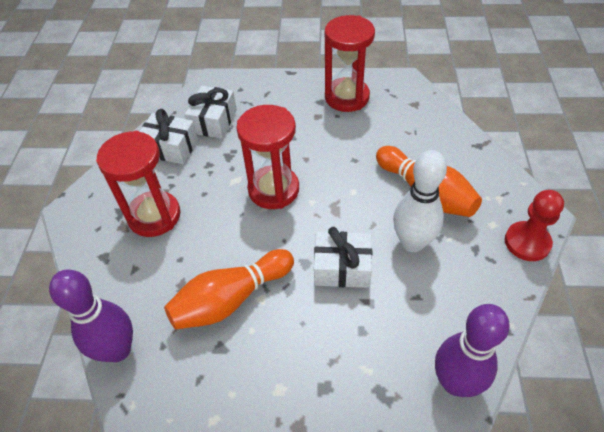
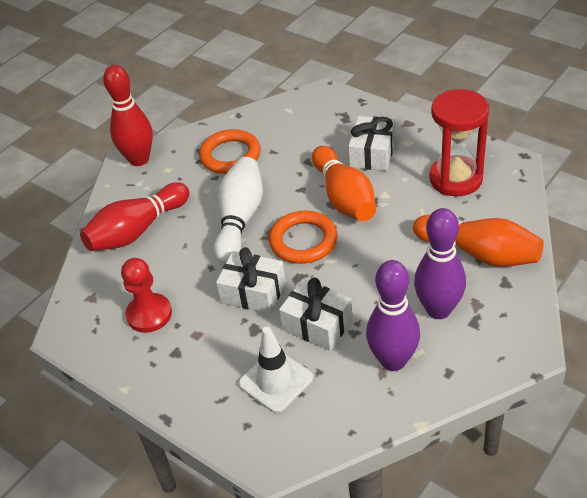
orange ring: none = 0 -> [199,129,261,174] [269,211,337,264] = 2
red bowling pin: none = 0 -> [80,182,189,251] [103,65,153,166] = 2
red hourglass: [96,131,181,237] [236,105,299,209] [325,15,375,112] = 3 -> [429,89,489,196] = 1
white traffic cone: none = 0 -> [238,327,313,413] = 1

